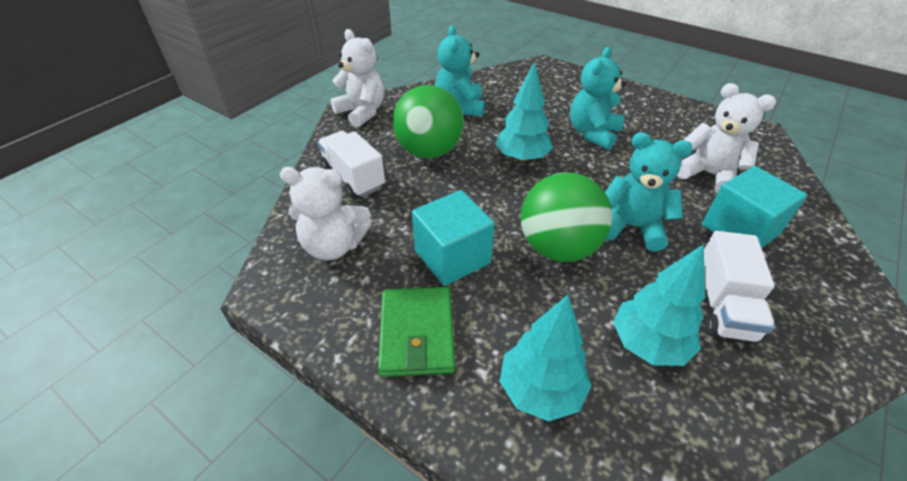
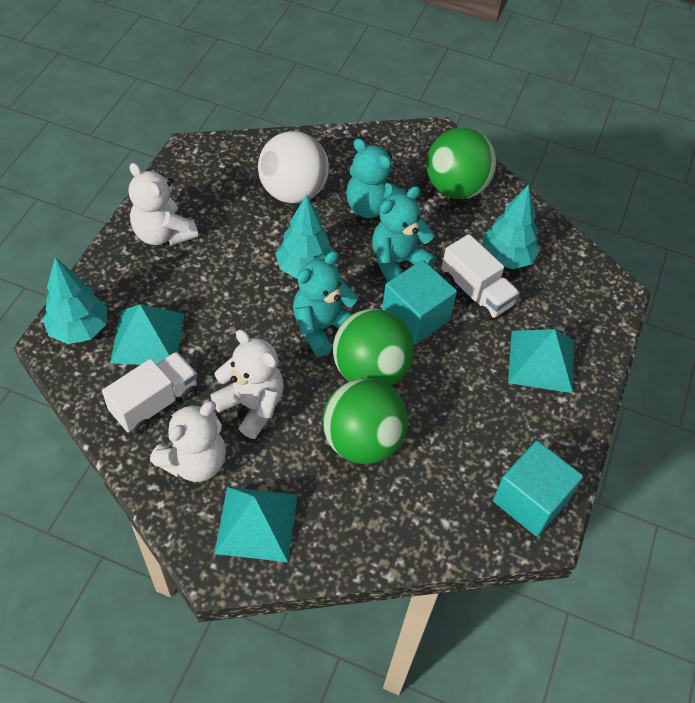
green ball: [393,85,464,159] [521,172,612,262] = 2 -> [323,378,408,464] [333,309,414,386] [426,128,497,199] = 3
green wallet: [378,287,455,377] = 1 -> none = 0
turquoise pyramid: none = 0 -> [110,304,184,365] [214,487,298,562] [508,329,574,393] = 3
white ball: none = 0 -> [258,131,329,203] = 1

